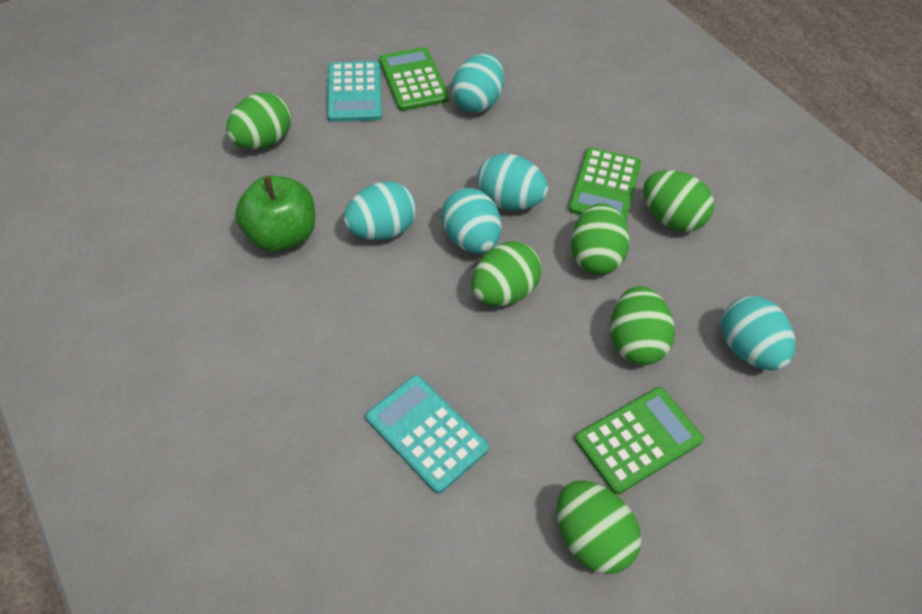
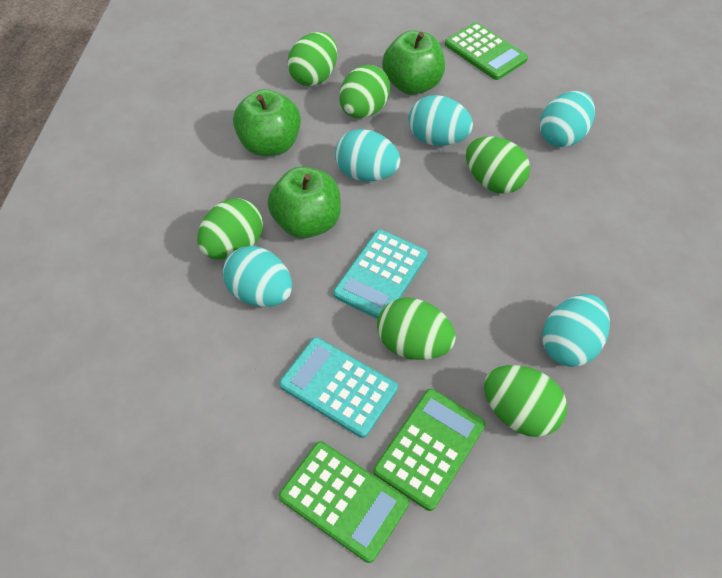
green apple: [235,176,315,252] = 1 -> [233,89,301,156] [268,167,341,238] [382,30,445,95] = 3

